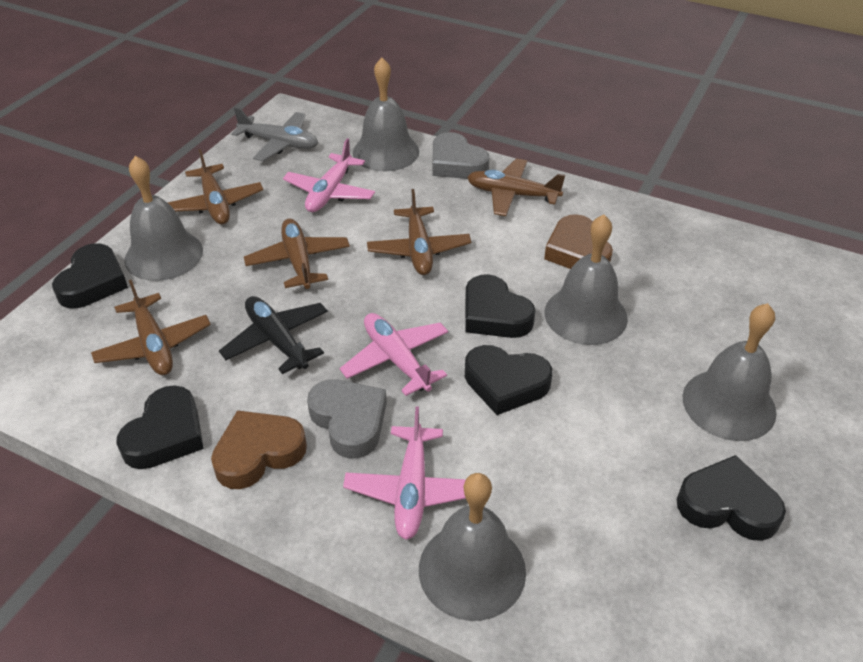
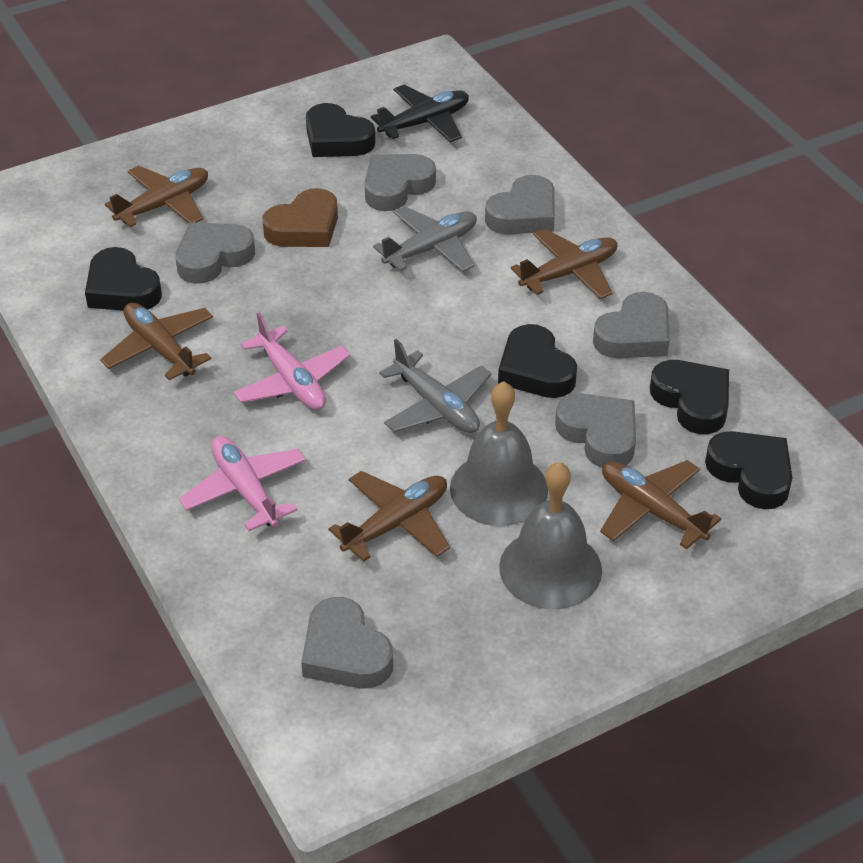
brown heart: [211,410,307,489] [544,214,613,269] = 2 -> [262,188,338,247] = 1
grey bell: [124,156,203,281] [353,58,419,171] [419,473,526,621] [545,214,628,345] [683,303,777,441] = 5 -> [450,381,548,526] [499,462,602,609] = 2
grey heart: [307,379,387,458] [433,132,490,179] = 2 -> [175,223,255,284] [301,597,393,689] [364,154,436,211] [485,175,555,234] [555,393,636,468] [593,292,670,358] = 6
grey plane: [232,107,318,161] = 1 -> [373,206,477,272] [379,339,492,433] = 2
pink plane: [283,138,375,212] [340,313,448,396] [343,406,466,540] = 3 -> [179,436,306,531] [233,313,350,410] = 2

